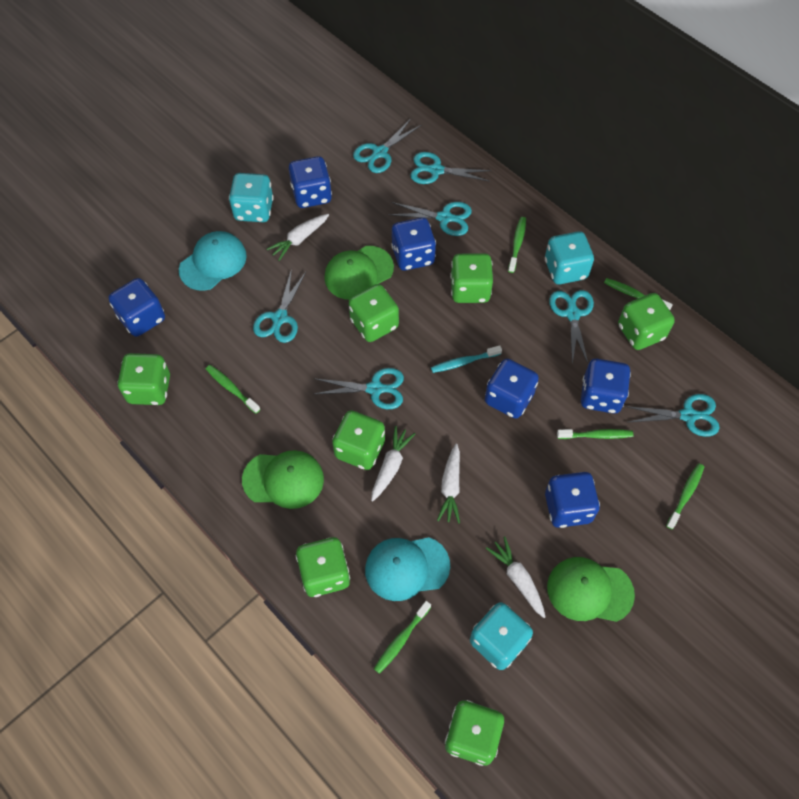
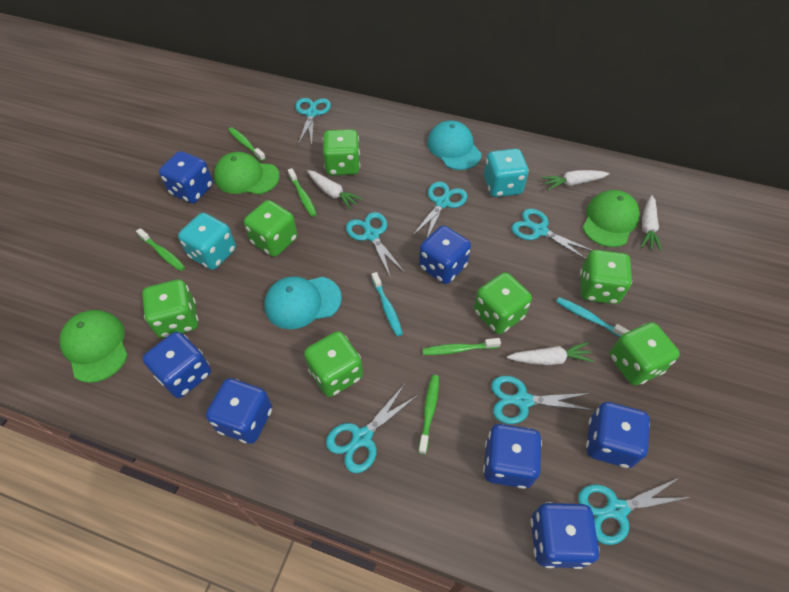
blue dice: [109,278,165,337] [289,156,332,208] [391,217,436,270] [485,359,539,419] [545,472,600,528] [581,359,631,414] = 6 -> [143,332,211,398] [159,151,213,203] [206,378,272,444] [419,225,471,284] [483,424,542,489] [531,502,600,569] [586,402,650,468] = 7
green toothbrush: [206,365,260,414] [374,601,431,674] [508,217,526,273] [557,429,633,439] [604,278,673,310] [666,463,704,529] = 6 -> [136,228,185,271] [228,127,266,161] [288,168,317,217] [418,375,439,454] [422,338,501,355] = 5
turquoise dice: [229,173,274,222] [470,602,533,670] [545,231,594,284] = 3 -> [178,213,236,270] [484,149,529,197] = 2
turquoise toothbrush: [431,345,502,373] = 1 -> [371,272,403,336] [556,297,630,337] = 2

